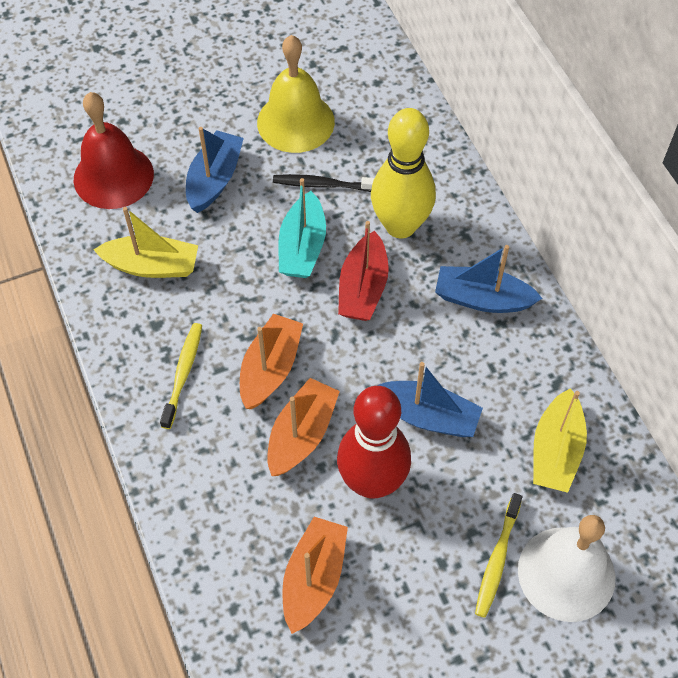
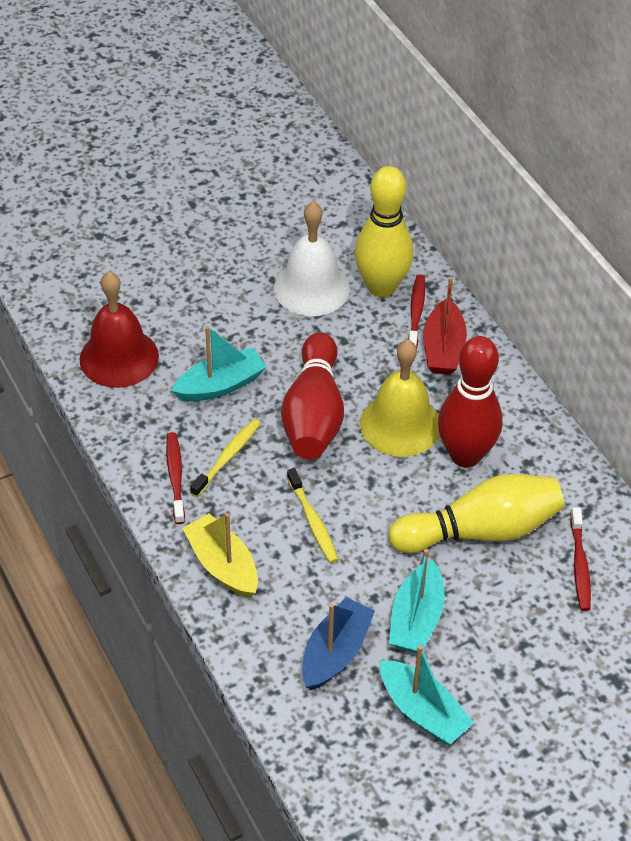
black toothbrush: [273,174,374,192] = 1 -> none = 0
blue boat: [186,127,244,213] [377,362,483,437] [435,245,543,313] = 3 -> [302,597,375,690] = 1
orange boat: [240,314,303,409] [267,378,340,476] [282,517,348,634] = 3 -> none = 0
red bowling pin: [337,386,411,499] = 1 -> [281,332,344,459] [438,336,503,467] = 2
red toothbrush: none = 0 -> [166,432,185,524] [408,274,425,348] [570,507,591,611] = 3
turquoise boat: [278,178,326,278] = 1 -> [171,326,266,402] [380,645,474,744] [389,549,445,653] = 3
yellow boat: [93,207,198,278] [533,388,587,493] = 2 -> [182,513,258,598] = 1
yellow bowling pin: [371,108,436,238] = 1 -> [354,166,414,297] [388,474,564,553] = 2

